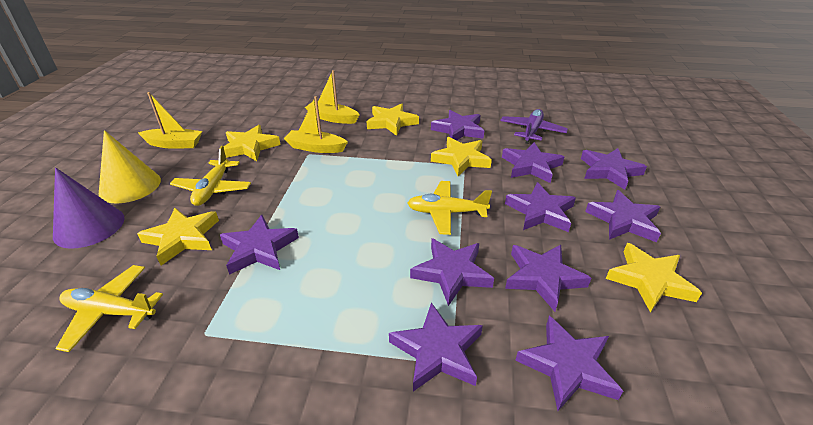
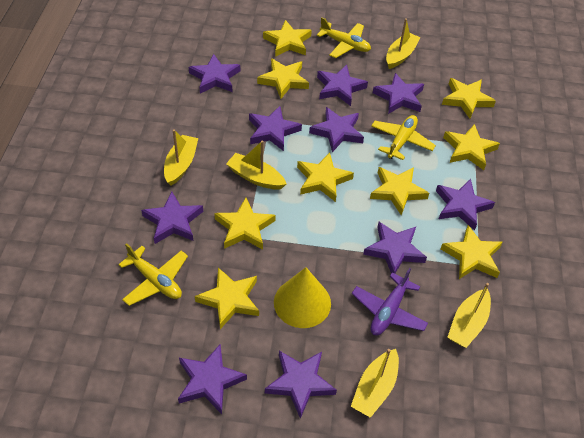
purple cone: [53,168,125,249] = 1 -> none = 0
yellow boat: [138,92,202,149] [284,96,348,153] [305,70,360,124] = 3 -> [164,129,198,186] [226,141,286,190] [351,349,399,418] [386,18,421,69] [447,283,491,348] = 5
yellow star: [137,208,219,266] [223,125,281,161] [367,104,419,136] [431,137,492,176] [606,243,702,313] = 5 -> [195,268,259,329] [214,198,276,250] [257,58,309,99] [263,20,312,57] [297,152,354,202] [370,167,429,215] [440,225,503,279] [442,78,496,119] [443,124,500,170] = 9

